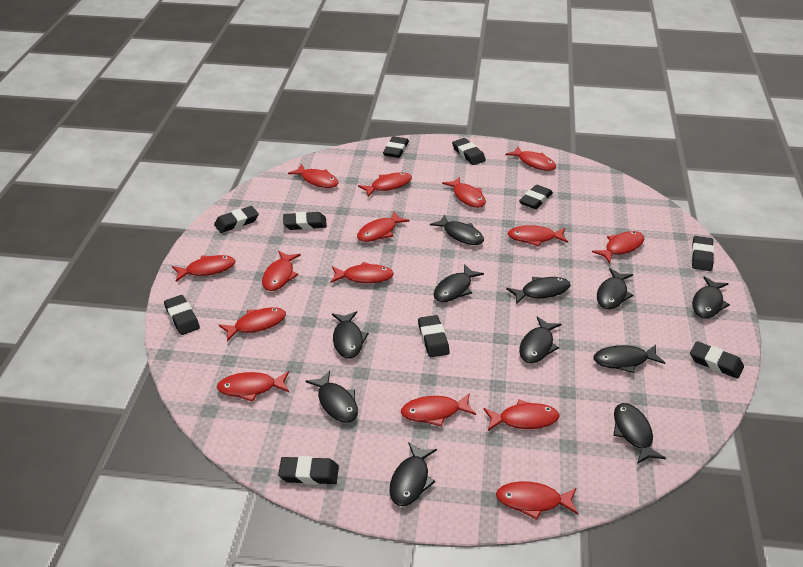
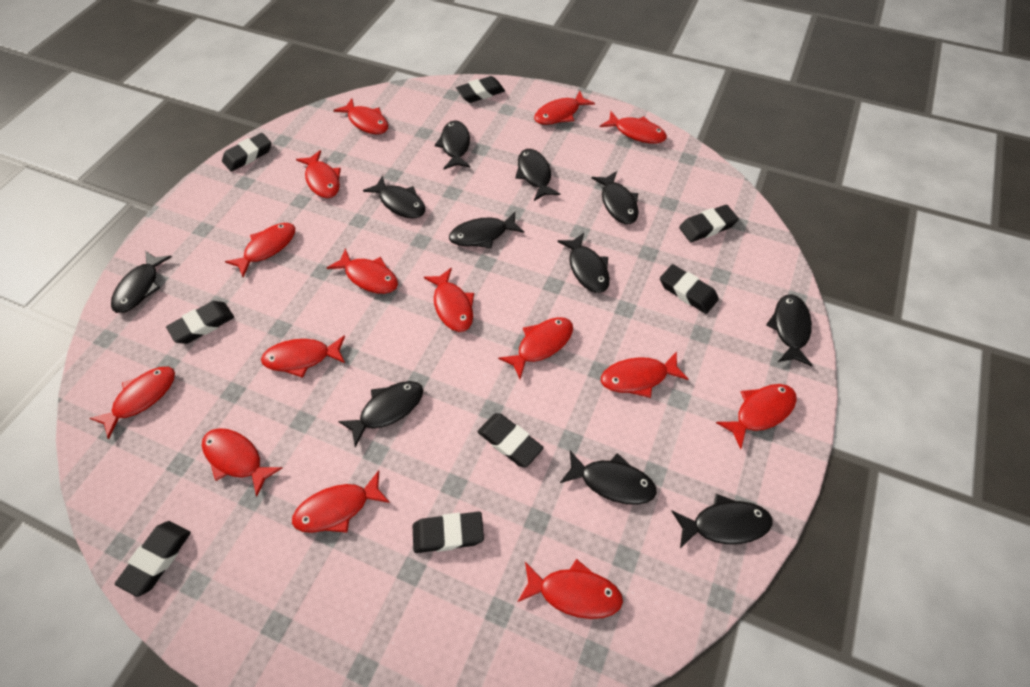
black eraser: [164,295,200,335] [214,206,259,233] [278,456,339,485] [283,212,327,230] [383,136,409,158] [418,315,450,357] [452,138,486,165] [519,185,553,209] [690,341,744,379] [691,236,714,271] = 10 -> [115,521,191,597] [166,301,234,344] [222,133,271,172] [413,512,484,553] [456,76,505,103] [478,413,544,468] [660,264,719,314] [679,205,739,242] = 8

